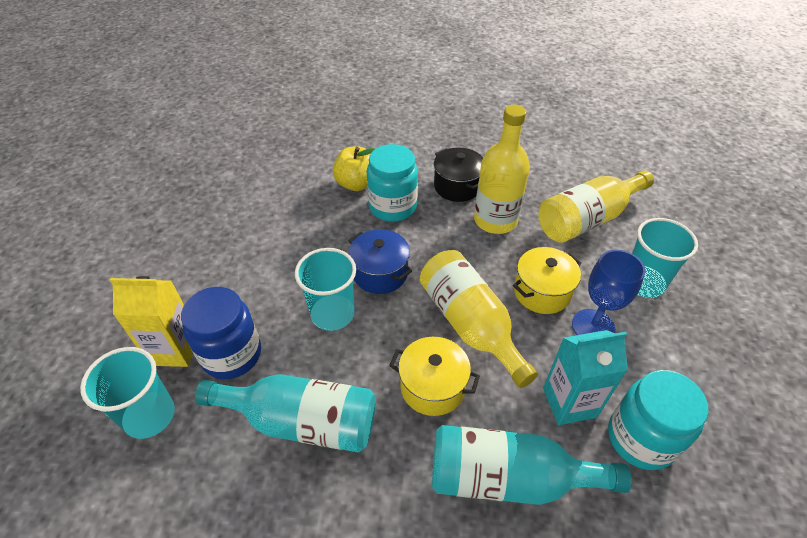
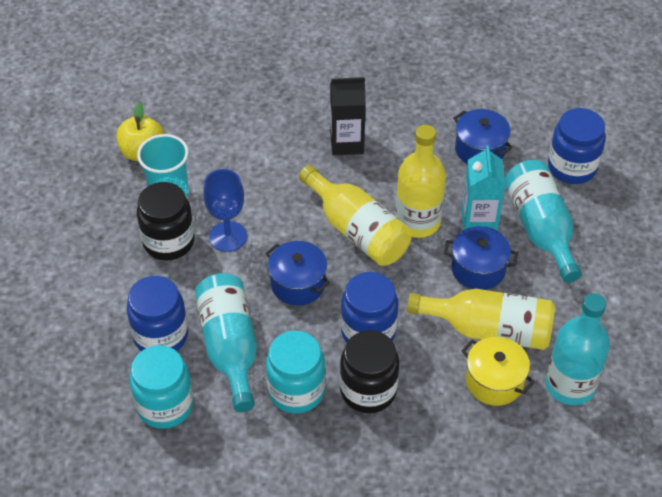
black carton: none = 0 -> [330,77,366,155] = 1
black jar: none = 0 -> [137,182,195,261] [340,330,399,413] = 2
black pot: [434,148,483,202] = 1 -> none = 0
blue jar: [181,287,261,379] = 1 -> [127,276,188,351] [341,272,398,343] [548,108,606,184] = 3
blue pot: [348,229,412,294] = 1 -> [265,241,331,305] [444,226,518,290] [453,109,513,164] = 3
turquoise bottle: [195,374,375,453] [432,425,632,505] = 2 -> [195,273,257,412] [505,160,582,283] [546,293,610,405] = 3
turquoise cup: [80,347,175,439] [295,248,356,331] [632,218,698,298] = 3 -> [137,134,189,197] = 1
yellow carton: [110,276,193,367] = 1 -> none = 0
yellow pot: [389,337,480,416] [513,247,582,314] = 2 -> [462,337,535,406] = 1

